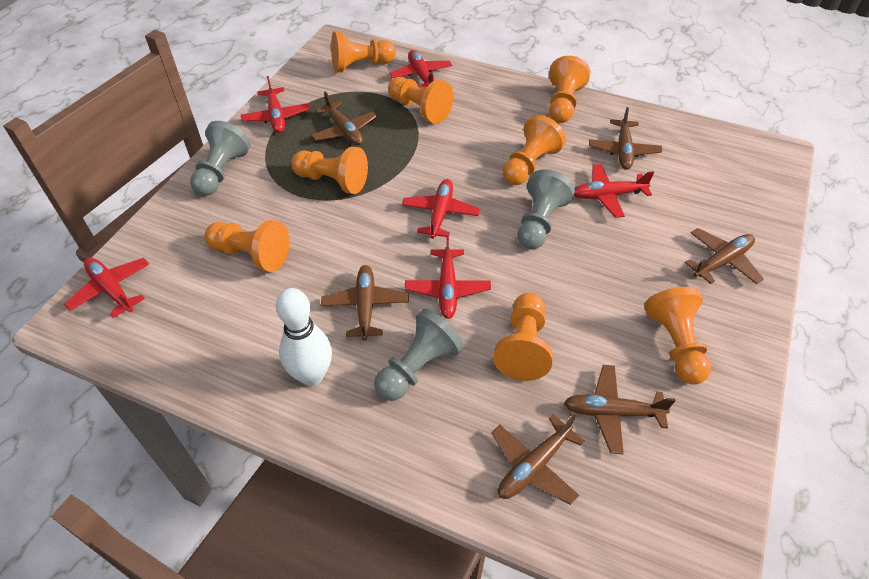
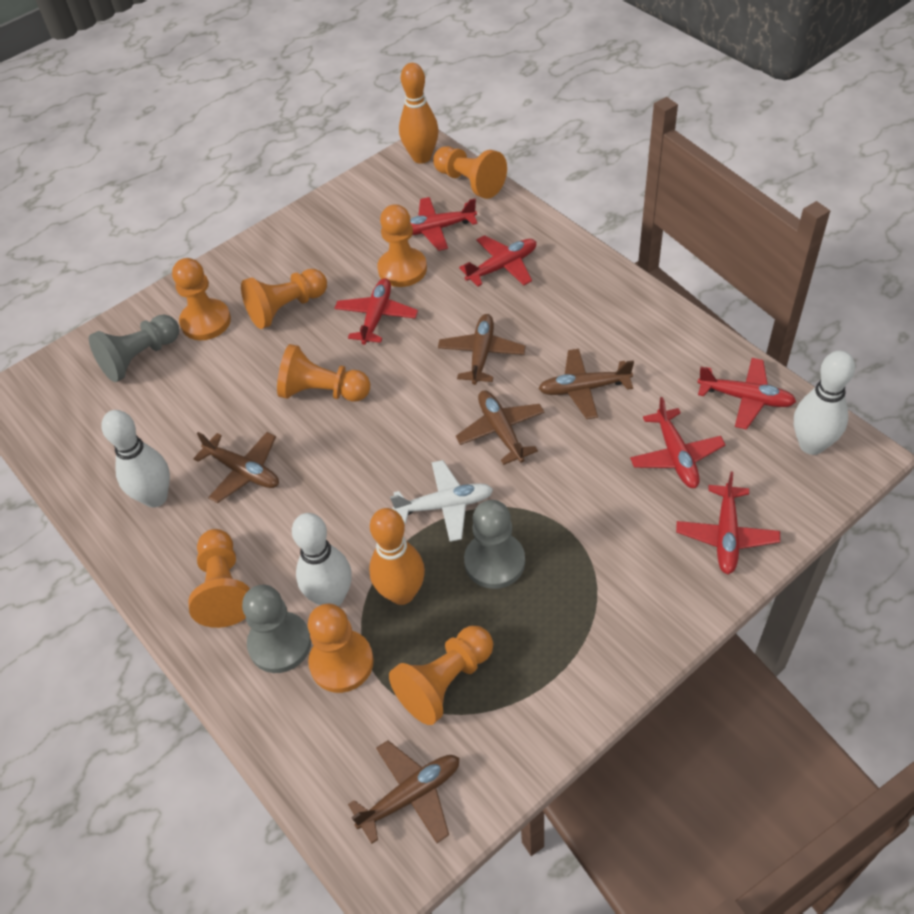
brown plane: [311,91,377,146] [321,265,409,340] [491,414,585,505] [564,365,676,454] [589,107,662,170] [685,228,764,284] = 6 -> [193,432,279,503] [348,740,459,844] [438,314,526,385] [456,391,545,465] [538,349,634,419] = 5
orange bowling pin: none = 0 -> [369,508,425,605] [399,63,439,164] = 2
white bowling pin: [276,288,332,386] = 1 -> [101,410,170,508] [292,513,352,606] [794,350,855,455] = 3
white plane: none = 0 -> [390,460,493,542] = 1

